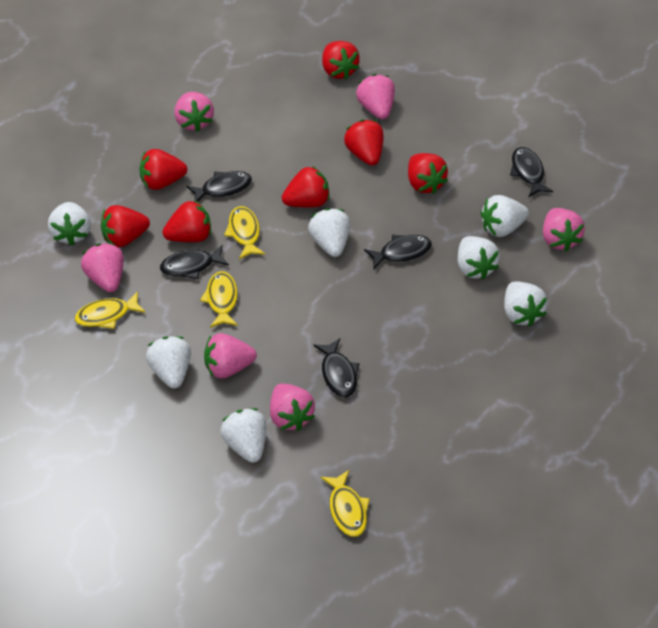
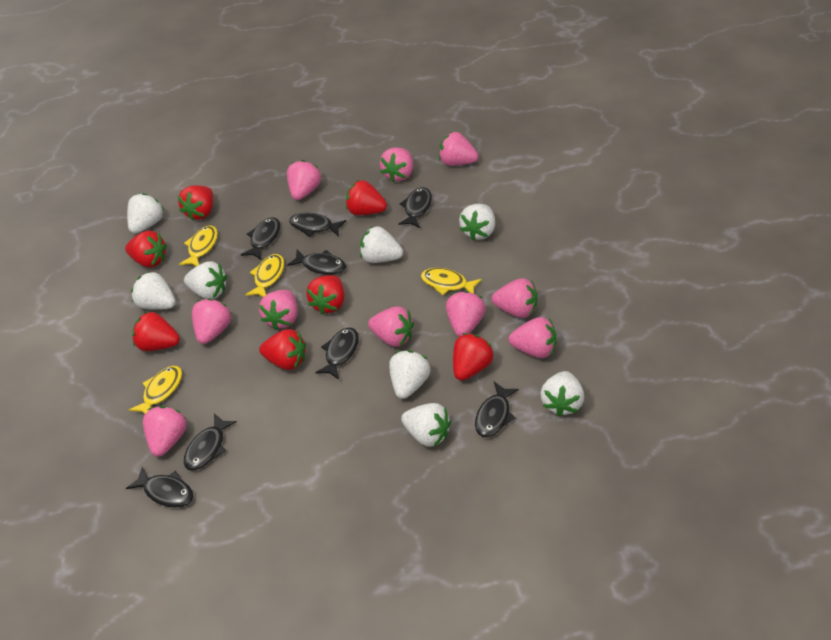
black fish: [160,245,229,279] [186,171,252,202] [313,338,359,397] [364,235,432,269] [510,147,553,197] = 5 -> [126,467,193,508] [184,413,237,470] [241,218,280,260] [287,249,346,275] [289,213,346,237] [315,328,359,380] [398,187,432,228] [475,382,519,437] = 8
pink strawberry: [81,243,124,292] [174,92,214,132] [204,333,257,379] [270,384,315,431] [356,74,395,119] [543,208,585,251] = 6 -> [143,406,187,457] [192,298,231,344] [259,290,298,330] [287,160,321,200] [368,307,414,347] [380,148,413,182] [439,132,478,166] [446,291,486,337] [492,278,537,318] [509,317,557,358] = 10
white strawberry: [48,202,91,246] [146,336,191,388] [220,408,266,463] [308,208,350,257] [458,236,500,280] [481,195,529,237] [504,281,548,326] = 7 -> [127,193,164,233] [131,271,176,310] [184,262,227,299] [360,226,403,263] [389,350,430,399] [401,403,451,447] [459,204,495,240] [540,371,584,417] = 8

